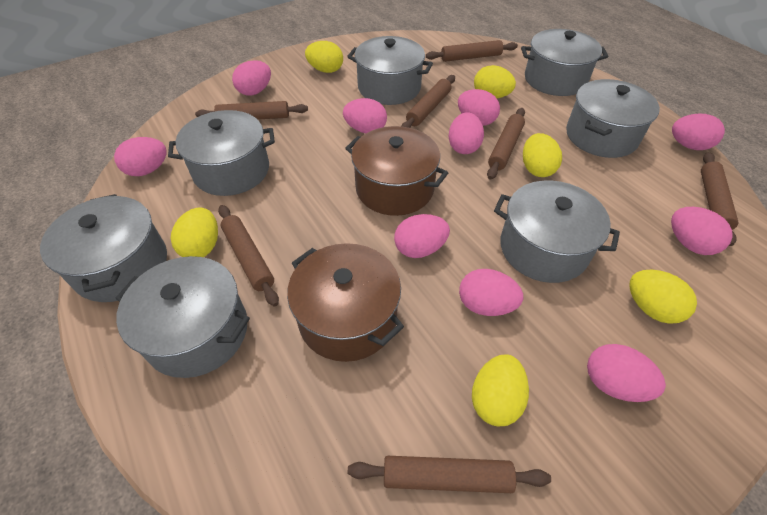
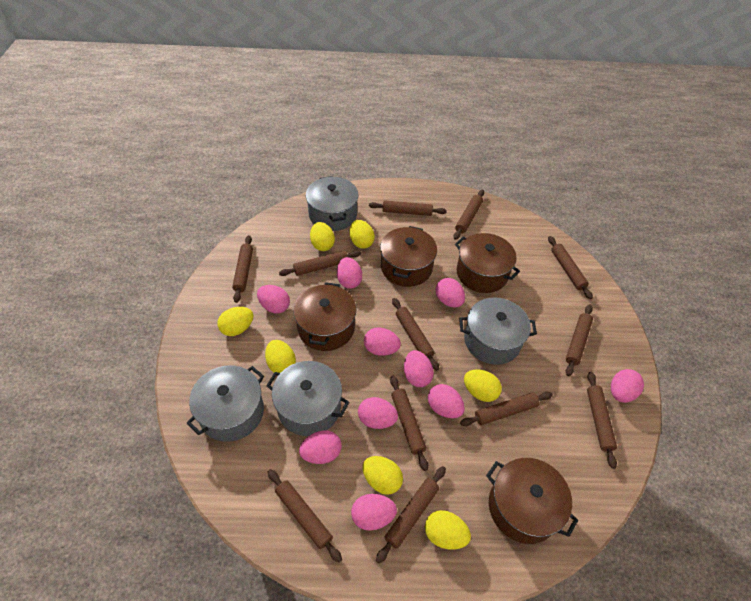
brown pot: [287,243,404,362] [345,126,448,216] = 2 -> [293,282,356,351] [380,226,437,287] [455,233,520,293] [486,458,578,544] = 4
brown rolling pin: [195,101,308,120] [218,205,279,307] [348,456,551,493] [401,75,455,128] [426,40,518,62] [487,108,525,180] [701,152,739,246] = 7 -> [232,235,253,303] [268,469,342,563] [279,250,361,276] [369,200,447,216] [376,466,446,563] [390,376,428,471] [392,298,439,371] [453,190,484,240] [460,392,553,426] [548,236,593,300] [566,305,593,376] [587,372,617,469] = 12
grey pot: [40,194,167,302] [116,256,250,378] [168,110,275,196] [347,36,433,105] [494,180,620,283] [521,29,609,96] [566,79,660,158] = 7 -> [186,365,264,442] [266,361,349,436] [306,176,359,231] [459,298,537,365] = 4
yellow egg: [171,207,218,257] [305,41,343,73] [472,354,529,426] [474,65,516,98] [523,133,562,177] [629,270,697,324] = 6 -> [217,307,253,336] [265,340,296,373] [310,222,335,251] [350,220,375,249] [363,456,403,495] [425,510,471,550] [464,370,502,402] = 7

